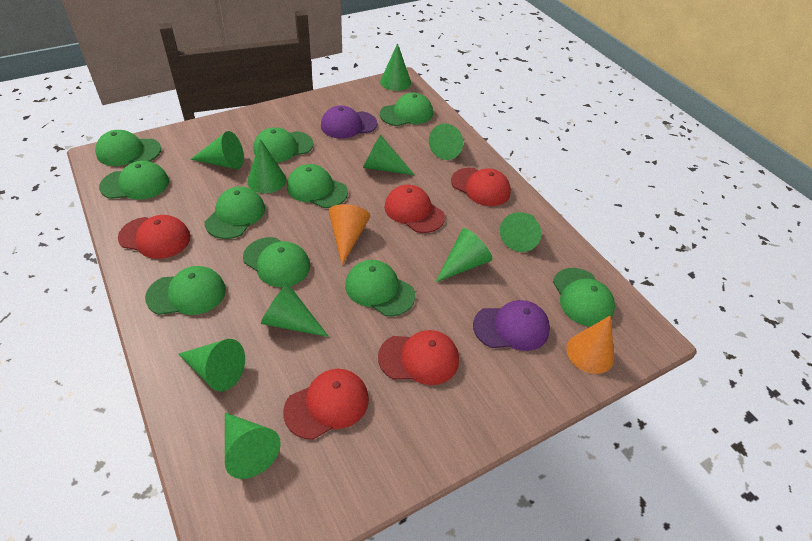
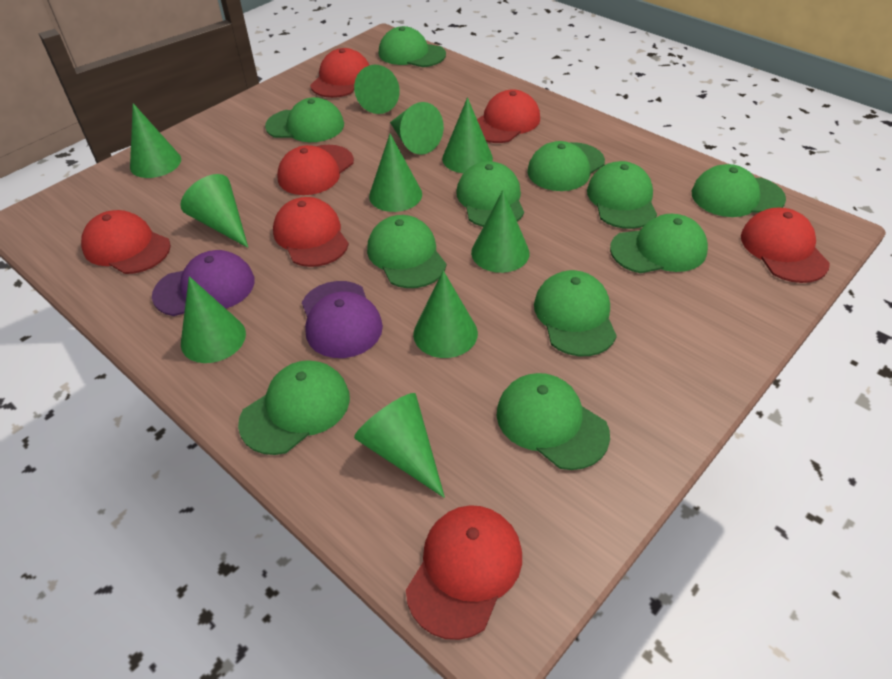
green cap: [95,130,161,166] [99,161,169,200] [145,266,226,315] [205,187,265,239] [243,237,310,287] [253,127,313,163] [287,164,348,208] [345,260,415,316] [380,93,433,126] [553,268,615,327] = 10 -> [238,360,350,455] [265,97,344,142] [367,215,446,288] [379,26,446,67] [457,161,524,227] [497,373,610,470] [527,141,605,191] [534,270,617,356] [587,161,657,229] [610,214,708,273] [692,164,786,217] = 11
orange cone: [329,204,370,265] [566,315,614,374] = 2 -> none = 0
red cap: [118,215,190,259] [283,369,369,440] [378,330,459,385] [384,185,445,233] [451,168,511,206] = 5 -> [81,210,171,274] [273,197,349,267] [277,145,354,195] [310,48,369,98] [406,505,522,640] [477,90,540,143] [741,207,830,283] = 7

